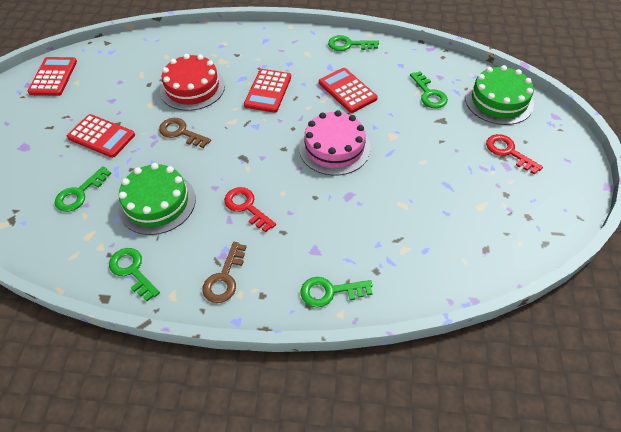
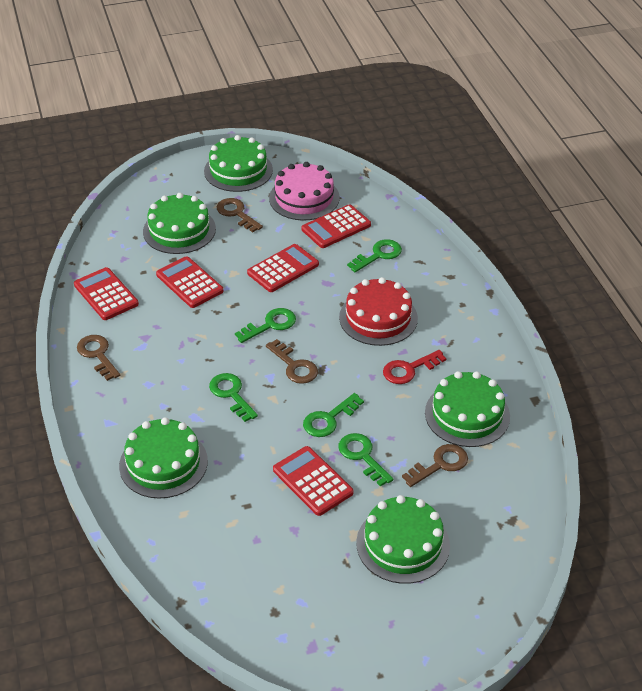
brown key: [159,118,211,148] [202,242,246,303] = 2 -> [77,335,120,381] [217,198,263,232] [266,339,318,384] [402,444,468,487] = 4
green cake: [118,163,196,235] [465,65,534,125] = 2 -> [119,417,208,499] [143,193,216,254] [204,135,273,192] [356,495,450,584] [425,371,510,447] = 5
red calculator: [28,57,77,96] [67,114,135,158] [244,69,291,113] [319,68,378,113] = 4 -> [74,267,139,320] [156,256,223,308] [247,244,319,292] [273,446,354,516] [302,204,371,248] = 5
red key: [224,187,276,233] [486,134,543,174] = 2 -> [383,350,446,384] = 1

